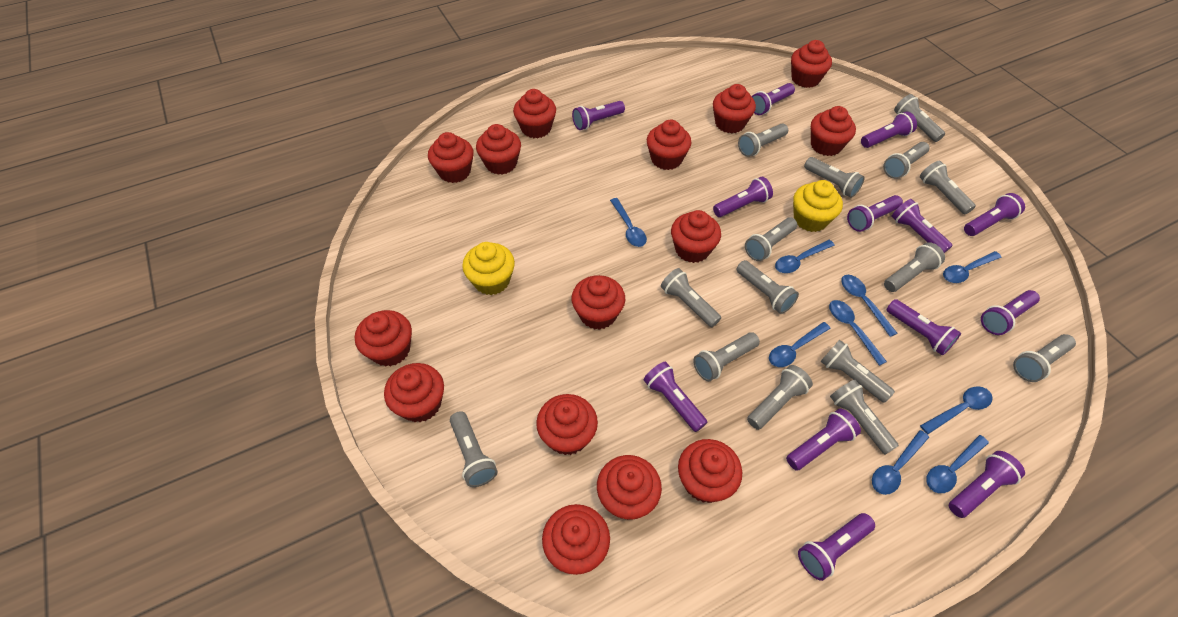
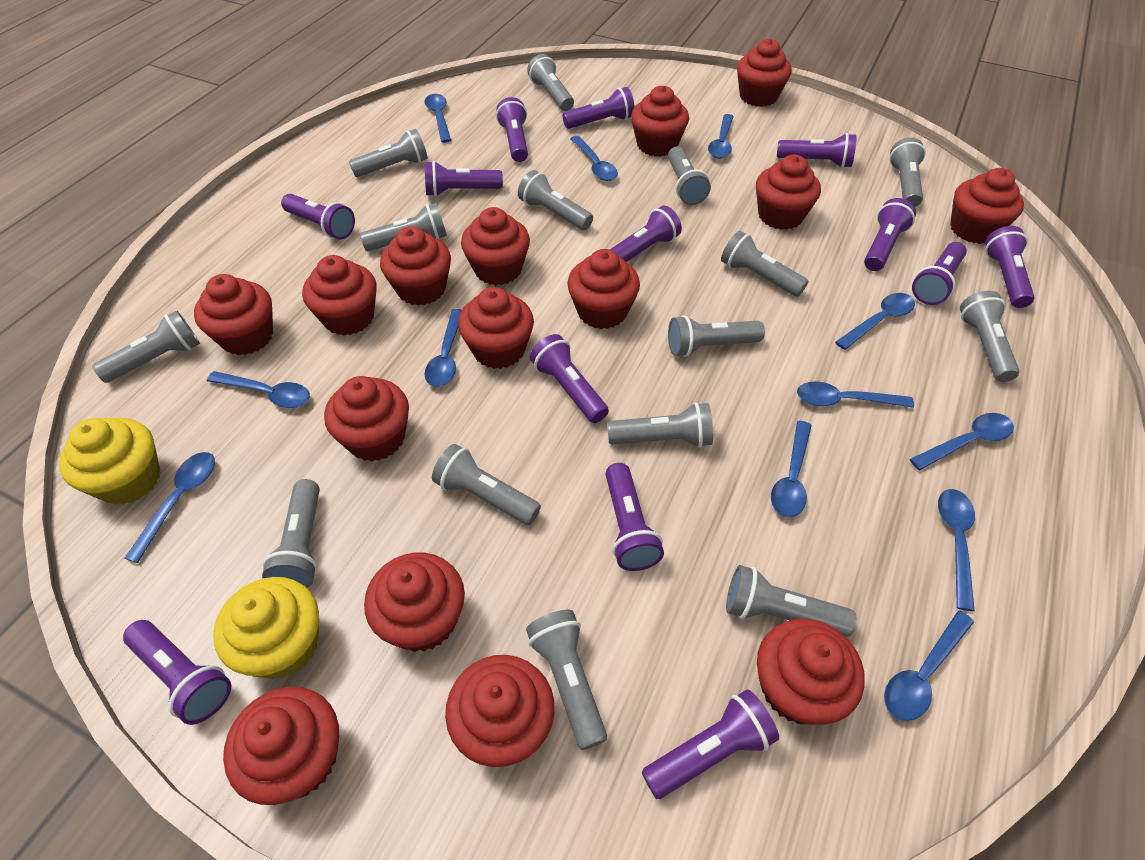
blue spoon: [610,198,647,247] [769,322,831,367] [775,240,835,273] [829,300,887,366] [841,275,897,337] [872,430,929,495] [920,386,993,434] [926,435,989,493] [943,251,1002,283] = 9 -> [124,452,215,563] [207,371,310,408] [424,309,462,387] [425,94,451,143] [570,136,618,181] [708,114,734,158] [771,421,812,517] [797,382,914,408] [835,293,915,350] [884,611,974,721] [910,413,1014,470] [938,489,975,611] = 12

